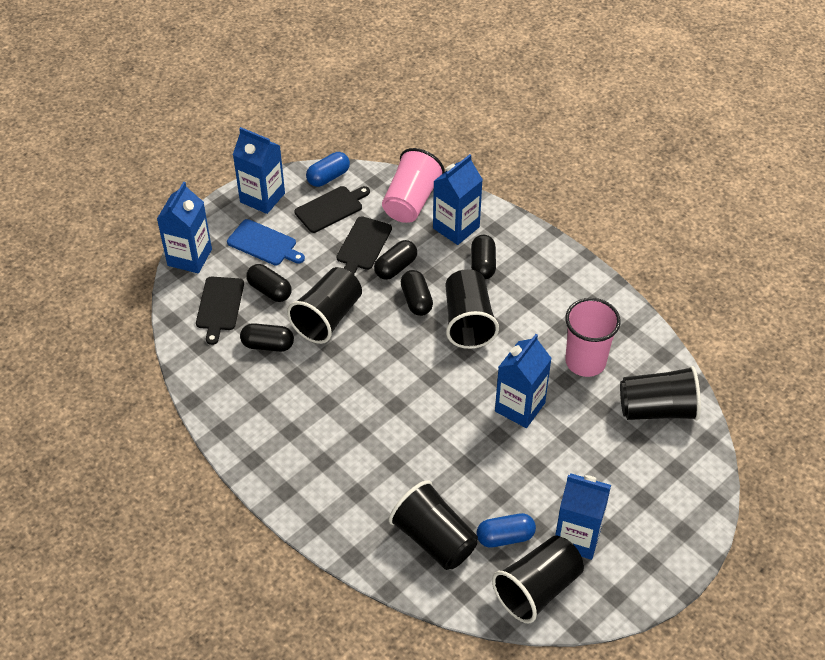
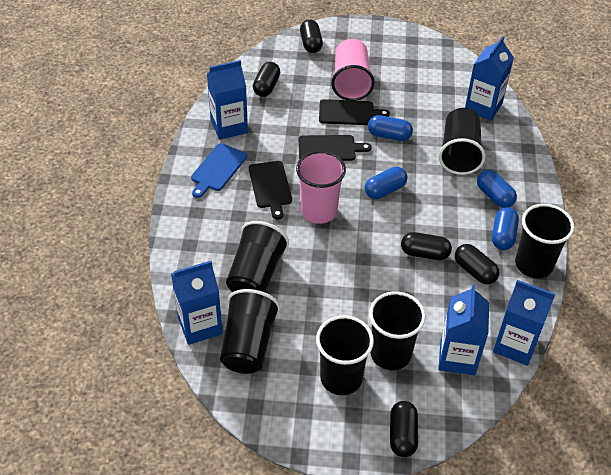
black cup: [287,267,362,344] [389,480,478,570] [446,269,499,349] [492,536,584,623] [620,366,701,421] = 5 -> [220,289,280,374] [226,221,289,292] [316,315,374,395] [369,291,426,370] [439,108,486,175] [515,204,574,278] = 6
blue capsule: [306,152,350,187] [476,513,536,548] = 2 -> [365,167,407,199] [368,115,413,141] [477,170,517,208] [492,207,519,250] = 4

